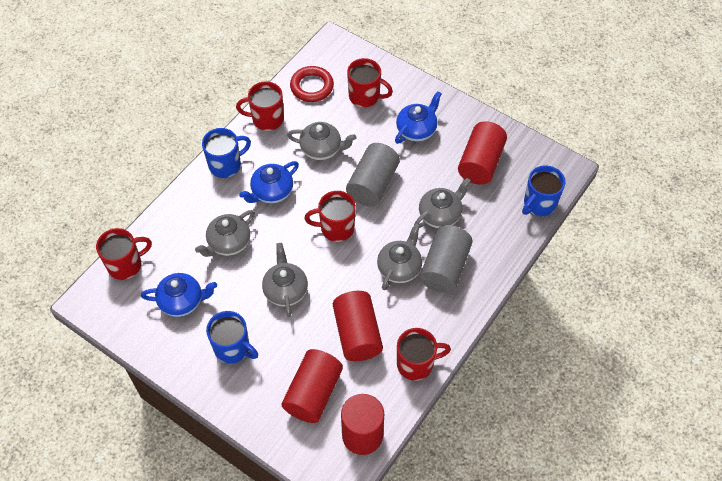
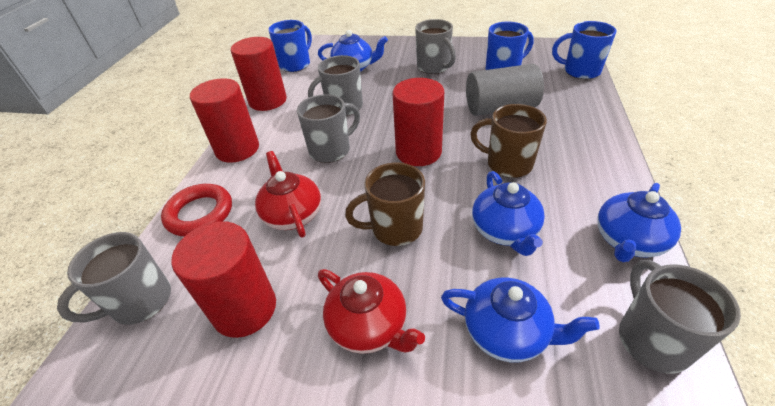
blue teapot: [141,273,217,317] [239,161,299,203] [395,91,442,144] = 3 -> [318,30,388,72] [441,278,599,362] [472,171,545,256] [597,183,681,262] = 4
brown mug: none = 0 -> [345,163,425,246] [470,104,547,178] = 2
grey cylinder: [346,143,400,207] [420,225,473,293] = 2 -> [466,64,544,116] = 1
grey mug: none = 0 -> [57,232,171,325] [297,94,360,163] [308,55,363,116] [415,19,456,74] [619,260,741,374] = 5
grey teapot: [195,210,255,257] [262,243,308,317] [287,122,356,160] [377,223,422,290] [414,178,471,228] = 5 -> none = 0
red mug: [96,228,152,280] [236,81,284,131] [304,191,356,242] [347,58,393,107] [397,328,451,381] = 5 -> none = 0
red teapot: none = 0 -> [255,151,321,238] [318,269,425,354] = 2

